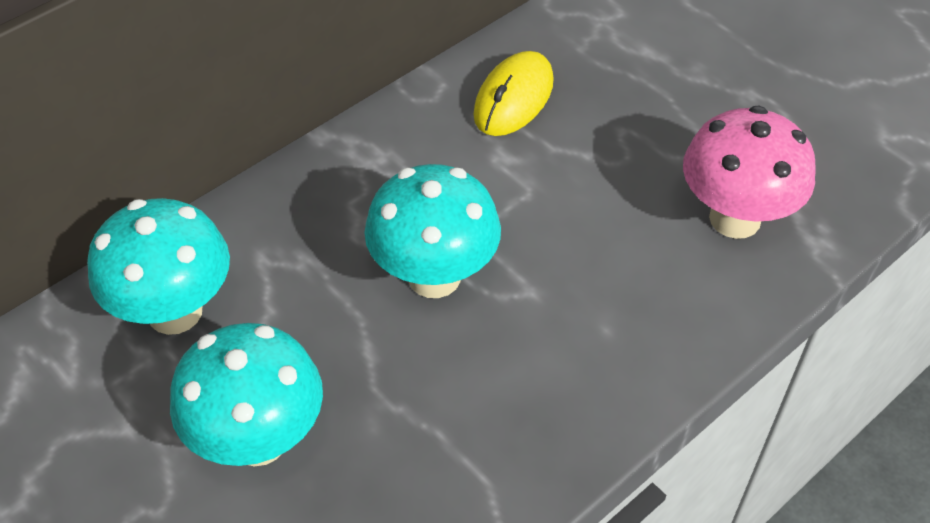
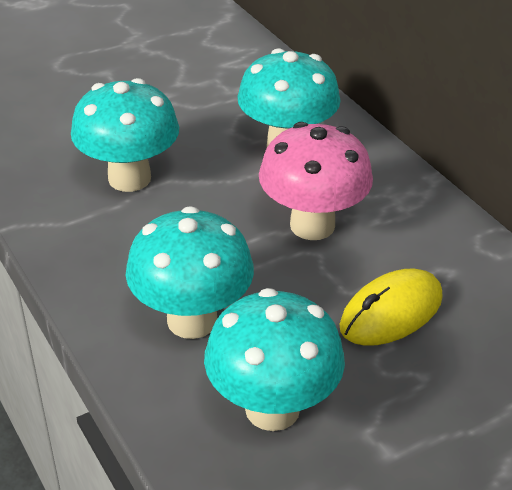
turquoise mushroom: [87,198,230,335] [170,323,323,467] [364,164,501,298] = 3 -> [71,78,179,192] [126,206,254,339] [204,288,345,431] [237,48,341,147] = 4

